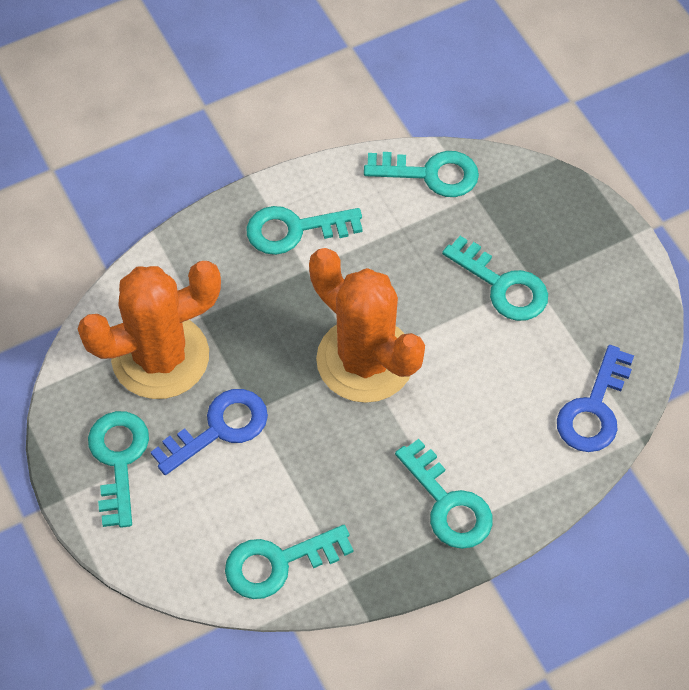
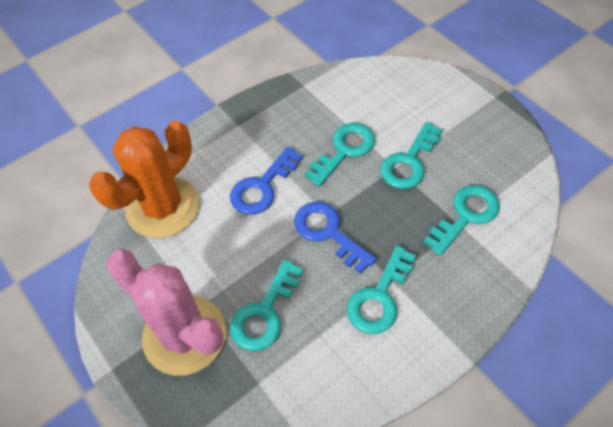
orange cactus: [78,261,221,399] [309,248,425,403] = 2 -> [89,120,199,238] = 1
pink cactus: none = 0 -> [106,249,226,376] = 1
turquoise key: [88,411,149,528] [225,525,354,599] [246,206,363,255] [364,151,479,197] [395,439,493,549] [442,236,548,321] = 6 -> [230,260,303,351] [304,123,375,187] [347,246,416,334] [380,122,443,189] [424,185,500,256] = 5

